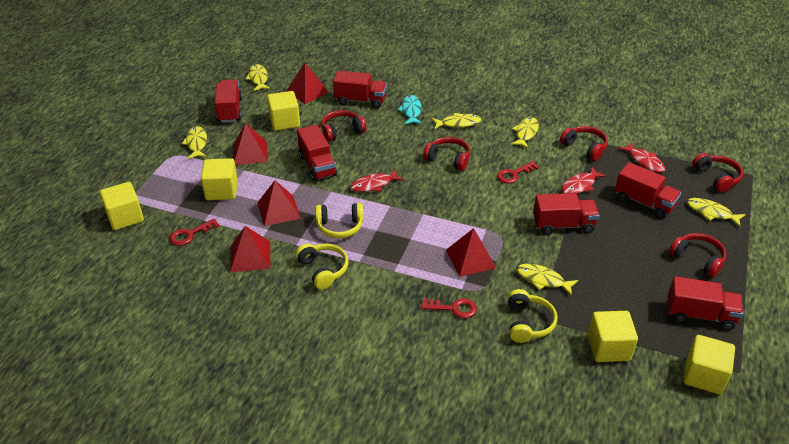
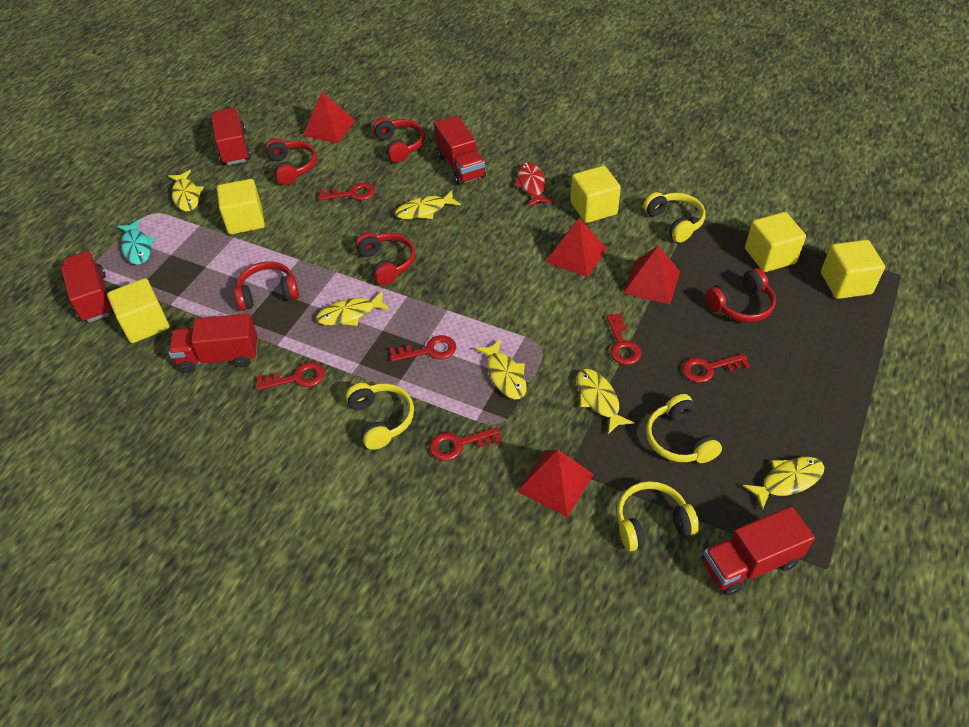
red fish: [350,169,404,192] [562,167,606,194] [618,142,665,173] = 3 -> [514,162,552,206] = 1
red key: [170,218,219,246] [421,298,477,318] [497,161,539,183] = 3 -> [257,362,325,390] [318,183,375,201] [390,335,456,362] [429,427,502,461] [606,313,641,365] [682,354,751,383] = 6
red pyramid: [230,226,270,272] [233,123,268,165] [257,180,301,226] [286,63,329,104] [446,228,496,277] = 5 -> [303,92,355,143] [517,450,594,517] [546,218,607,278] [623,245,680,304] = 4
red truck: [215,79,242,123] [297,125,337,181] [333,71,387,109] [533,193,599,235] [615,162,681,218] [668,276,744,330] = 6 -> [61,251,113,323] [169,313,258,373] [211,107,251,165] [434,116,486,185] [702,506,815,596] = 5
yellow headphones: [295,243,349,290] [315,203,364,238] [508,289,557,343] = 3 -> [346,383,414,450] [617,481,699,551] [643,192,705,243] [646,394,722,463] = 4

